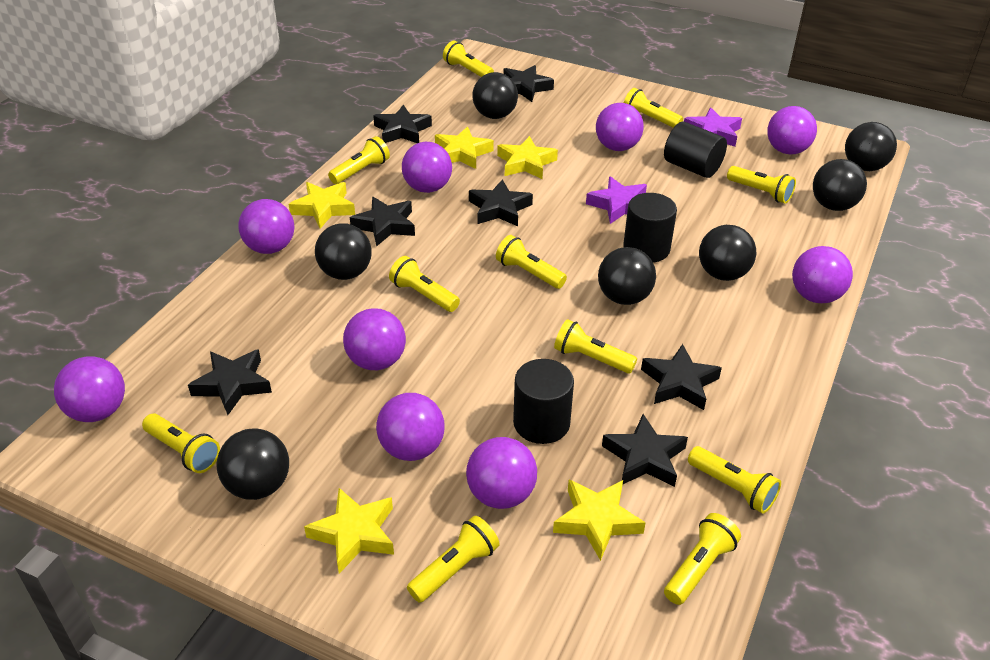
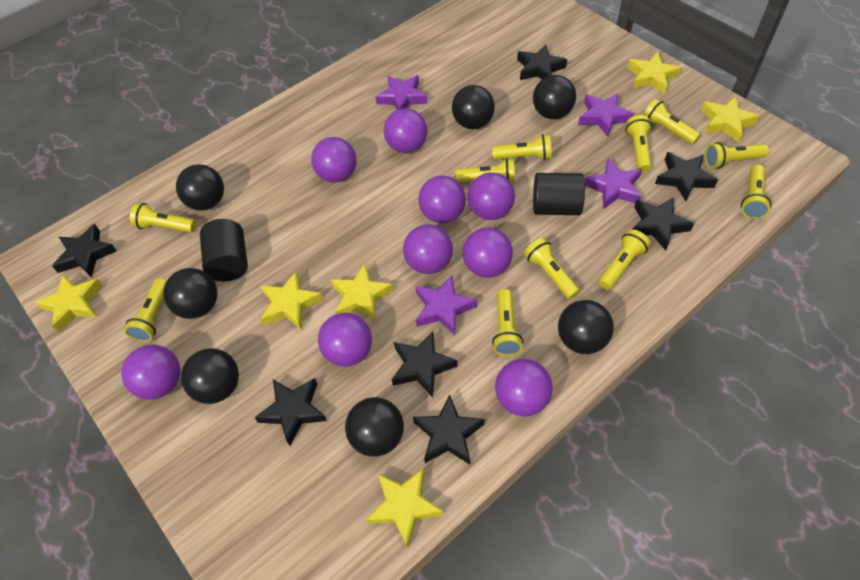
black cylinder: [513,359,574,444] [623,193,677,263] [664,122,727,178] = 3 -> [200,219,248,281] [533,173,585,215] = 2
purple star: [586,176,647,224] [684,107,742,147] = 2 -> [375,75,427,110] [415,275,477,335] [578,93,634,137] [585,159,642,209] = 4
yellow star: [289,182,355,228] [304,488,394,573] [435,127,494,169] [497,136,558,179] [553,480,646,561] = 5 -> [35,275,103,333] [260,271,323,330] [331,264,394,321] [366,468,443,547] [627,52,681,94] [701,96,760,142] = 6

